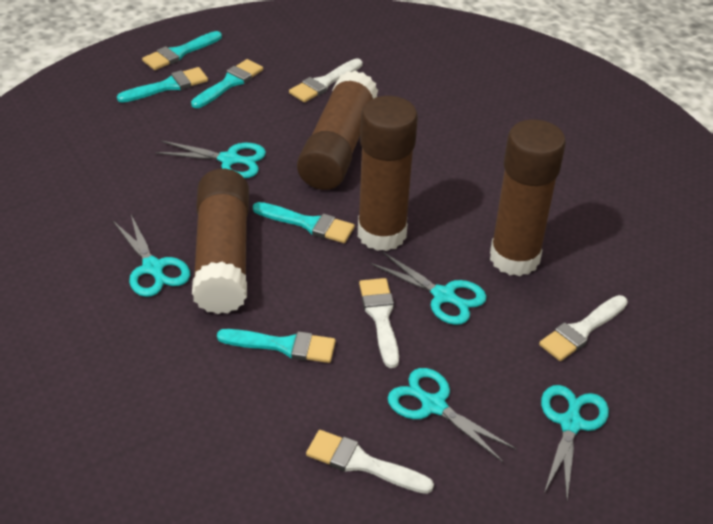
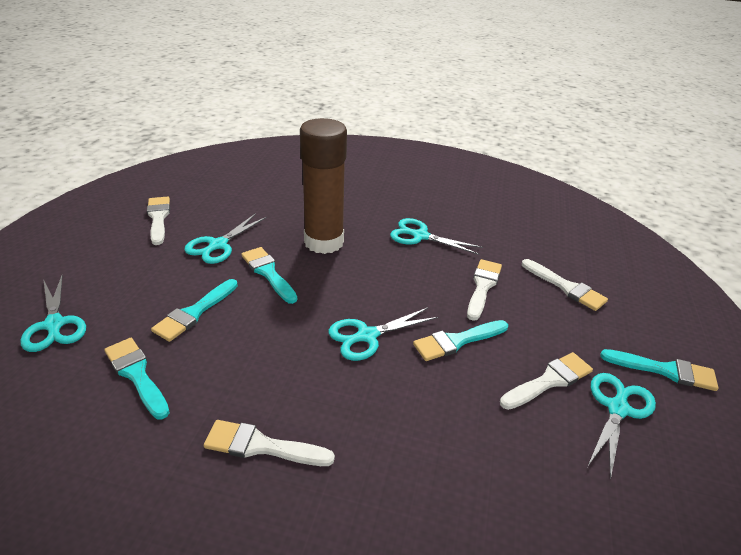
brown glue stick: [192,169,249,314] [297,71,378,190] [358,96,418,251] [490,119,566,276] = 4 -> [300,118,347,254] = 1
white brush: [289,58,362,102] [306,430,434,494] [359,278,399,368] [539,295,628,361] = 4 -> [147,197,170,245] [204,420,335,466] [467,259,502,321] [500,352,593,410] [522,259,608,311] = 5

